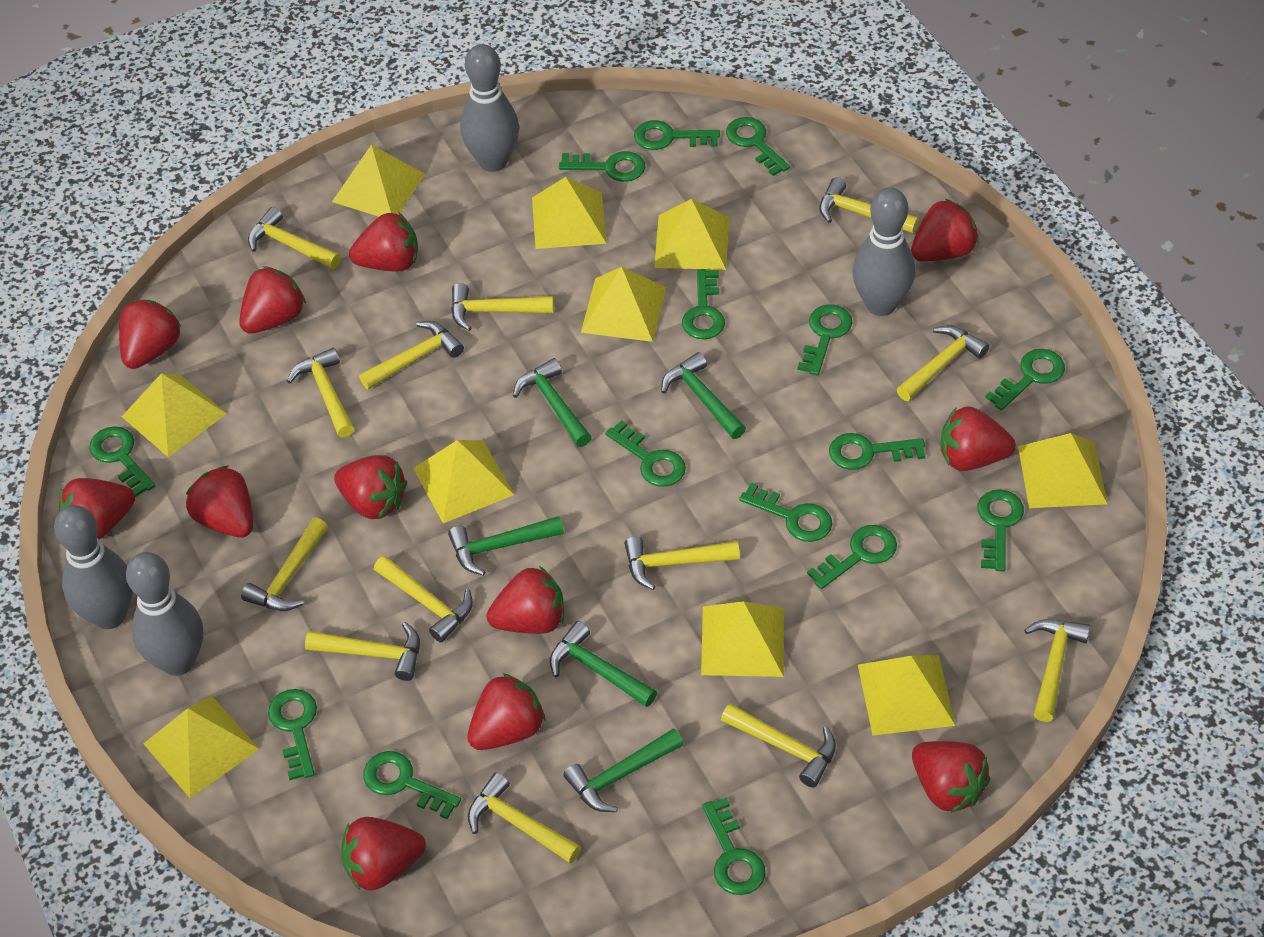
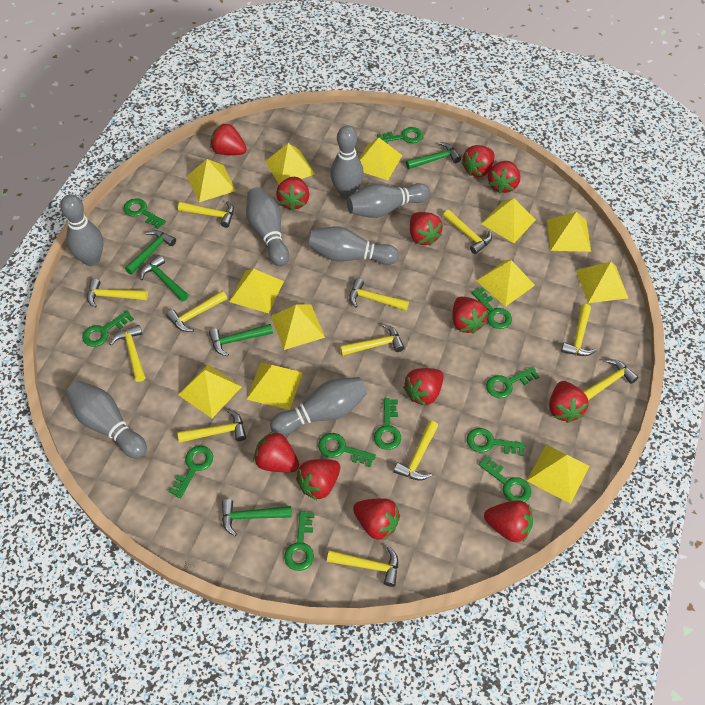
green key: [89,426,156,497] [268,689,317,780] [363,751,461,819] [559,151,646,182] [605,420,686,487] [634,120,720,150] [682,269,725,339] [702,797,766,895] [726,117,790,176] [739,483,832,542] [798,304,853,375] [807,525,897,589] [829,433,925,470] [977,490,1024,571] [985,349,1065,410] = 15 -> [82,310,134,347] [123,198,166,229] [168,446,213,498] [284,511,314,571] [318,433,376,467] [374,398,401,450] [377,127,423,143] [467,428,526,456] [472,287,512,329] [478,456,531,502] [486,367,540,398] = 11
grey bowling pin: [54,505,133,629] [126,552,203,676] [460,44,519,172] [852,187,915,316] = 4 -> [60,195,104,266] [66,381,147,459] [246,187,289,266] [270,377,367,435] [309,226,399,265] [330,126,364,198] [347,183,430,218] = 7
yellow hammer: [241,518,328,611] [248,207,341,269] [287,348,354,438] [305,622,420,681] [359,321,464,389] [374,556,473,642] [451,283,554,331] [468,772,581,864] [624,536,740,590] [721,704,836,788] [819,177,919,233] [897,325,989,401] [1024,619,1090,722] = 13 -> [87,279,148,308] [110,325,146,382] [166,291,227,332] [177,409,246,443] [178,201,234,228] [327,546,398,587] [340,324,404,356] [349,278,409,311] [394,421,438,480] [443,210,492,254] [561,304,597,356] [584,360,638,400] = 12
yellow pyramid: [122,373,227,457] [143,696,259,798] [332,144,426,217] [413,440,514,523] [532,177,607,249] [581,267,666,342] [654,199,729,270] [701,601,784,677] [858,655,956,735] [1018,433,1107,508] = 10 -> [178,364,242,418] [187,159,236,202] [229,269,284,313] [246,363,303,410] [265,143,315,184] [271,304,325,350] [359,138,402,180] [476,260,535,307] [481,198,536,243] [527,444,590,504] [547,212,591,252] [576,261,628,303] = 12

